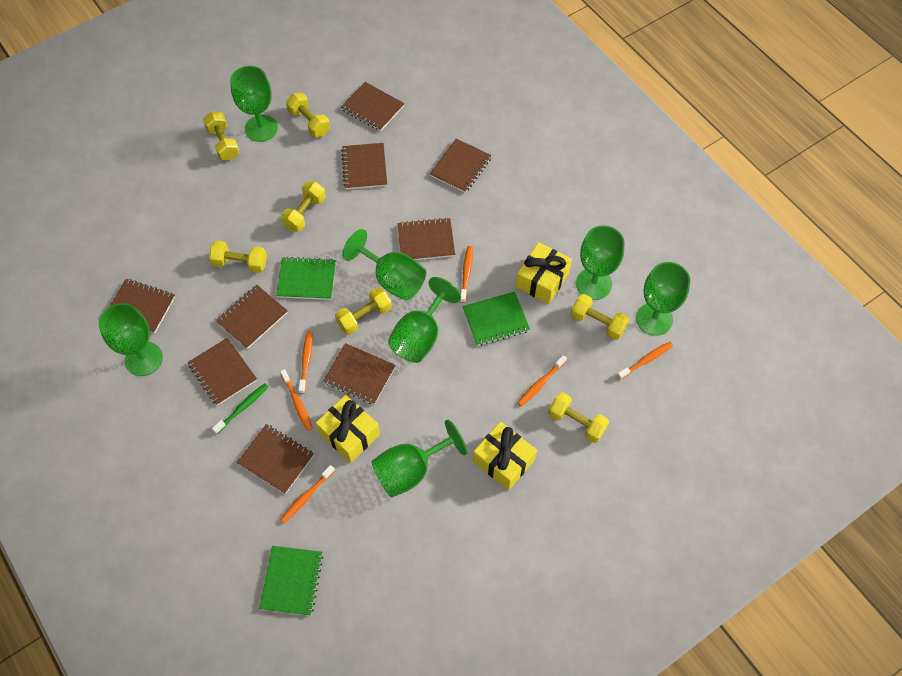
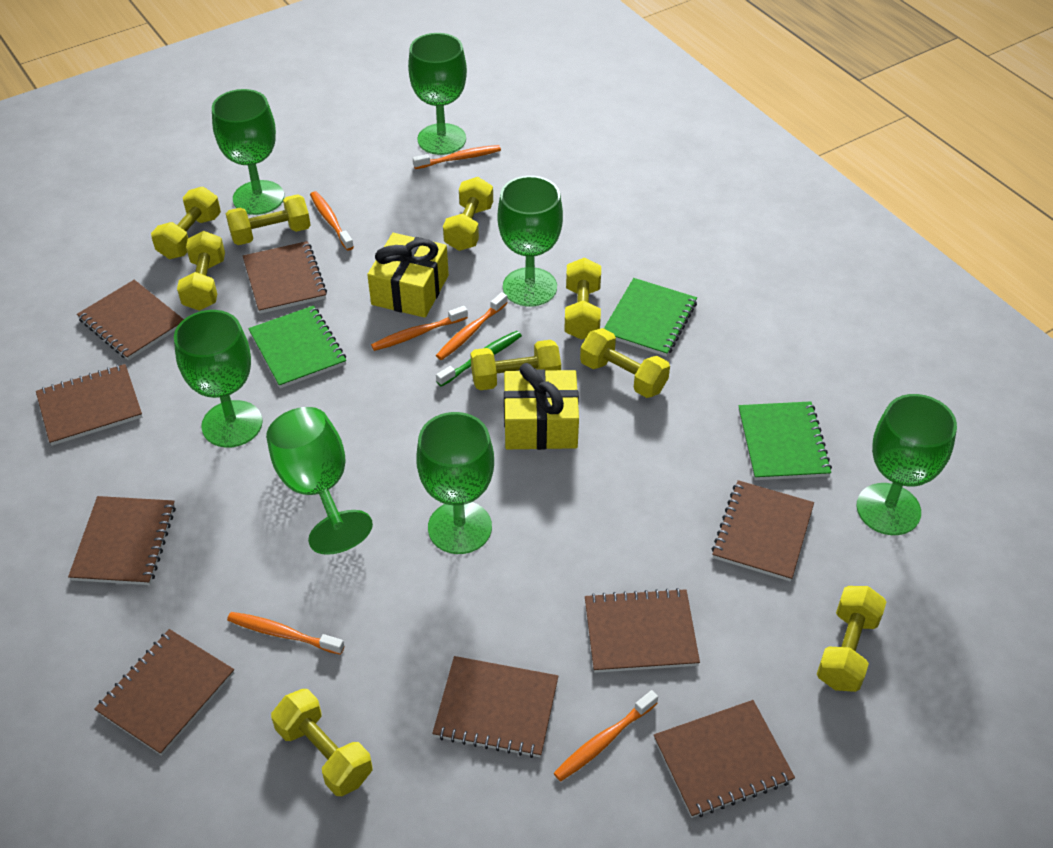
yellow dumbbell: [203,112,240,160] [209,241,267,273] [281,181,326,232] [286,93,330,137] [335,287,392,335] [548,392,609,443] [570,294,629,340] = 7 -> [151,187,221,259] [177,231,225,311] [226,194,311,245] [271,689,373,796] [443,177,493,251] [470,340,561,390] [564,258,601,340] [580,328,670,398] [817,586,887,692] = 9
yellow gift: [316,395,380,463] [473,422,537,490] [516,242,572,304] = 3 -> [367,233,449,318] [504,363,579,450] = 2

